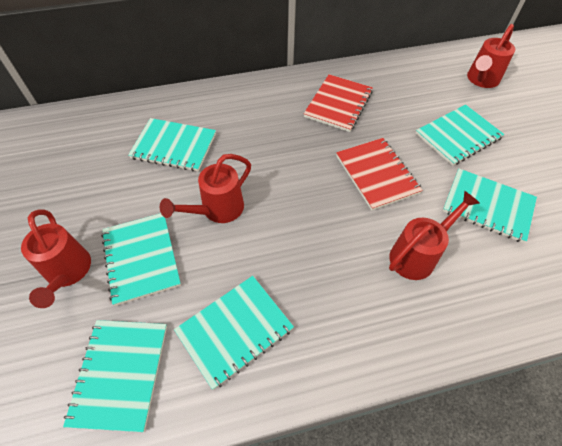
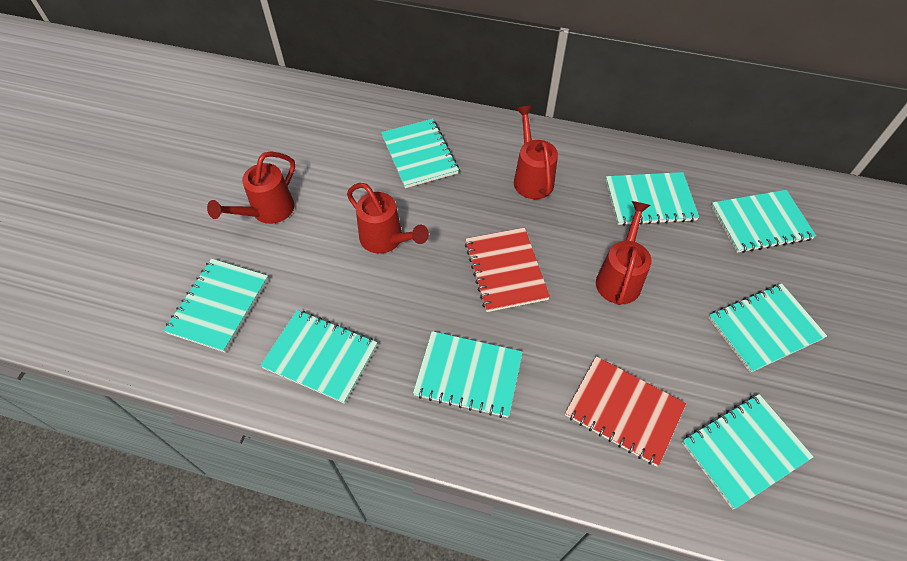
turquoise notebook: [63,320,167,432] [101,213,181,306] [128,118,216,172] [174,276,294,390] [416,104,504,166] [443,169,537,243] = 6 -> [164,259,268,352] [260,310,377,404] [381,119,459,188] [413,331,523,418] [606,172,699,226] [682,394,813,510] [709,283,827,373] [711,190,816,253] = 8

